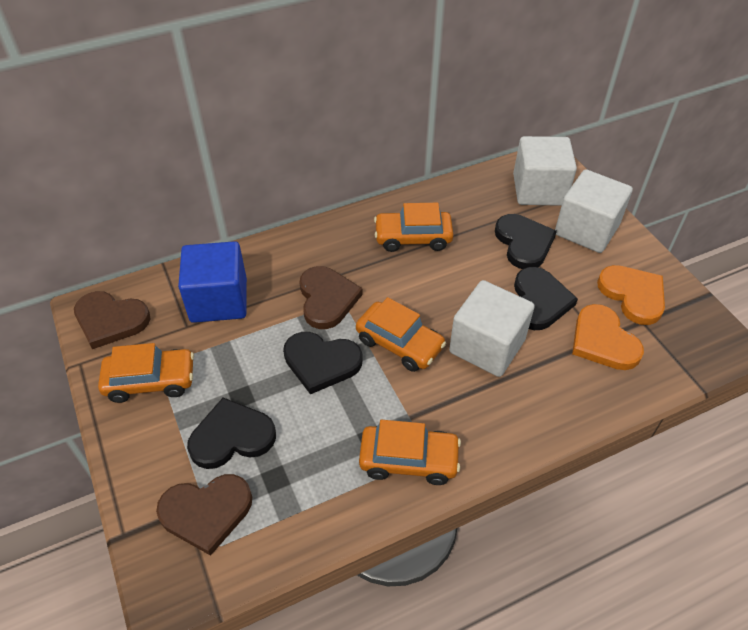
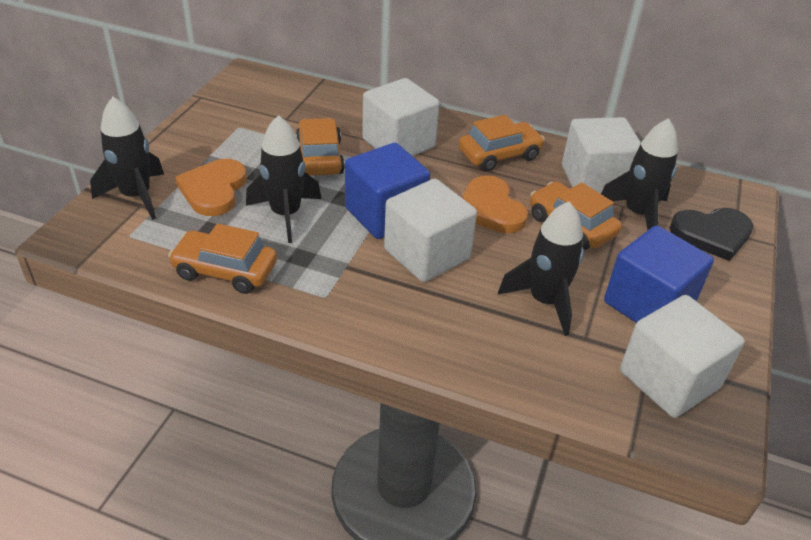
black heart: [187,398,276,469] [283,332,363,394] [495,214,557,269] [514,267,578,330] = 4 -> [670,208,754,261] = 1
black rocket: none = 0 -> [90,97,164,220] [246,115,321,243] [498,202,584,336] [601,118,678,230] = 4
blue cube: [178,241,247,323] = 1 -> [345,143,430,239] [604,225,714,323] = 2
brown heart: [74,291,151,349] [156,474,252,556] [299,266,363,329] = 3 -> none = 0
white cube: [449,280,535,377] [513,136,577,206] [555,169,633,253] = 3 -> [362,78,439,156] [384,179,477,282] [562,117,641,194] [620,295,745,418] = 4

